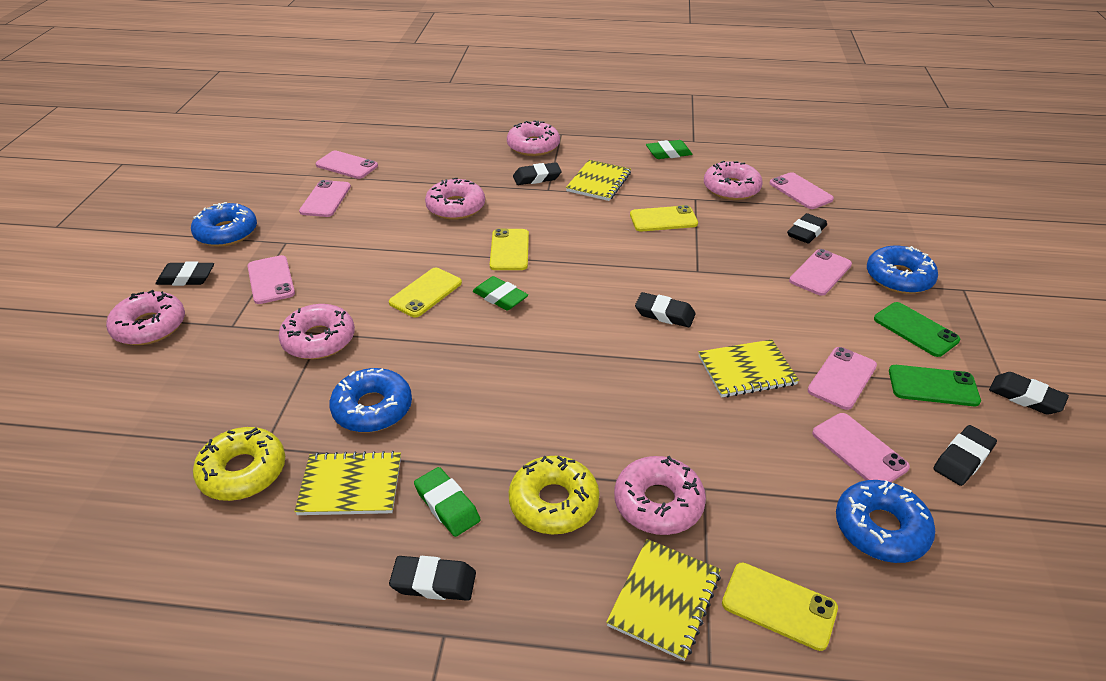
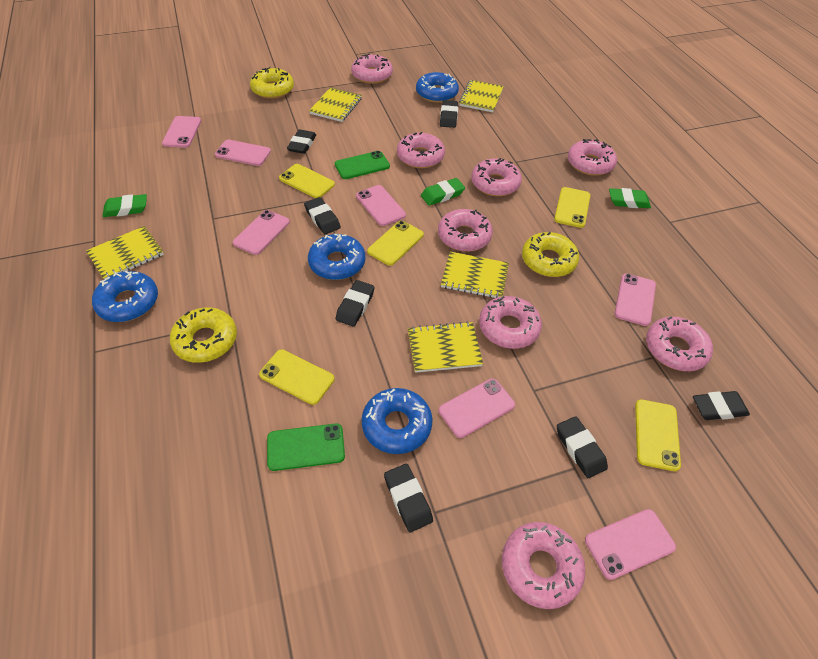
pink donut: [106,290,185,345] [279,304,355,359] [425,178,485,220] [507,120,560,156] [614,456,706,535] [704,161,763,200] = 6 -> [351,54,393,84] [397,132,445,168] [438,209,493,252] [471,158,522,196] [479,296,542,349] [502,522,585,609] [568,139,617,176] [646,316,713,371] = 8
yellow donut: [193,427,285,501] [509,455,599,535] = 2 -> [170,307,237,363] [250,67,294,99] [522,232,579,277] = 3
yellow notebook: [294,451,401,515] [566,160,631,201] [606,539,721,661] [699,339,799,397] = 4 -> [86,226,164,280] [309,87,362,122] [408,322,483,373] [441,252,509,298] [459,80,504,112] = 5
yellow phone: [389,268,462,317] [490,229,529,270] [630,205,698,231] [722,563,838,651] = 4 -> [259,349,335,405] [279,164,335,198] [367,221,424,266] [554,187,591,228] [635,399,681,471] = 5

